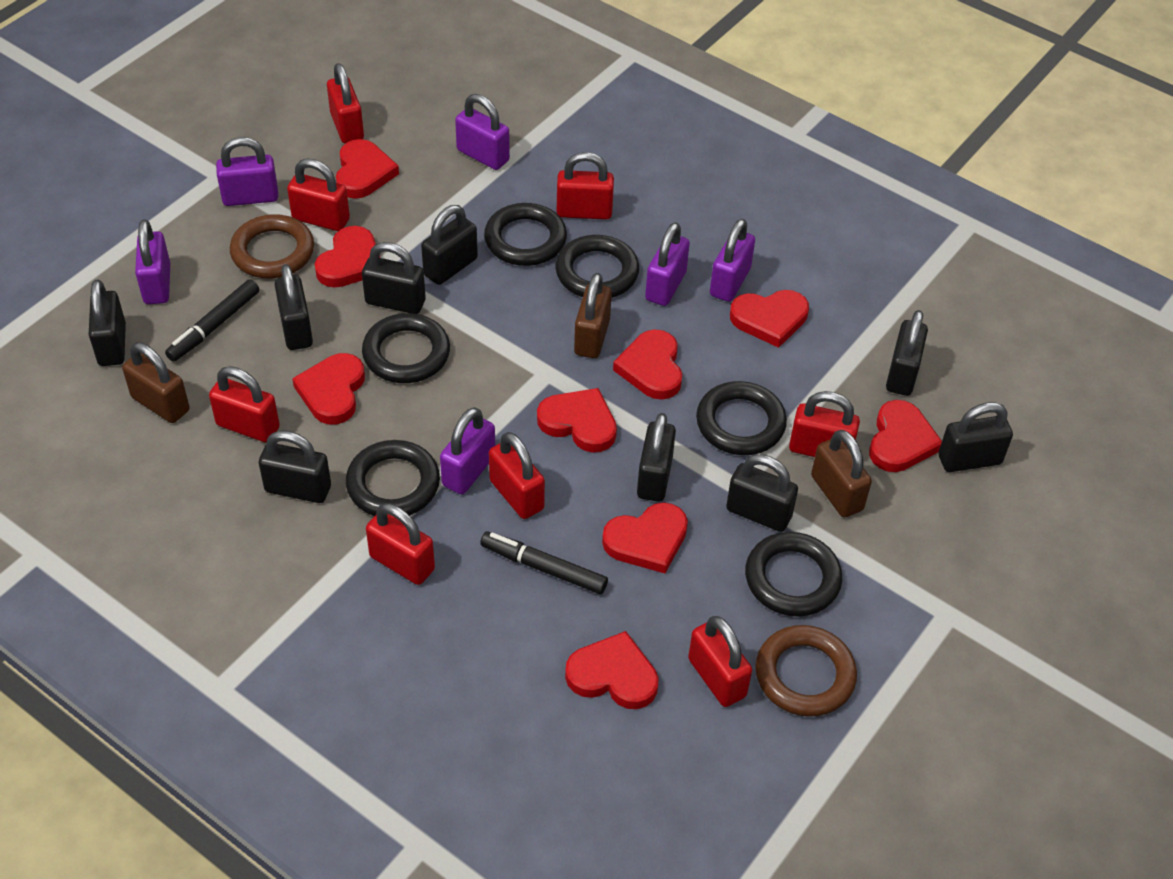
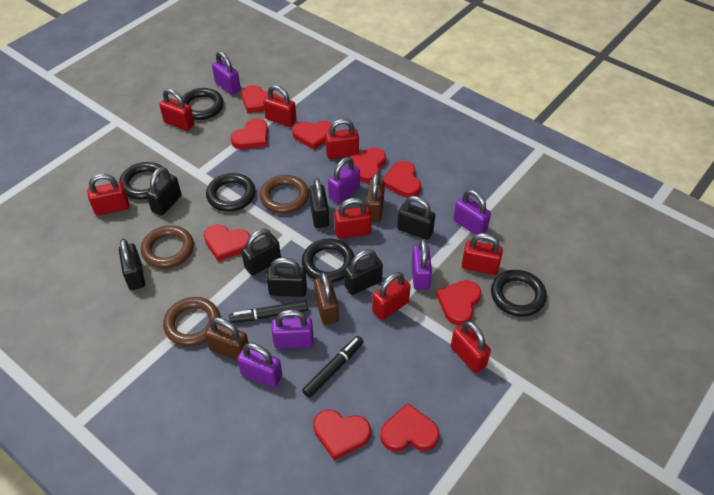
black padlock: [89,280,126,366] [259,430,331,503] [275,264,313,350] [362,242,426,314] [421,205,478,285] [637,413,676,502] [726,454,798,532] [886,310,928,396] [939,402,1013,472] = 9 -> [119,239,145,290] [146,167,181,216] [241,229,281,276] [266,257,307,297] [309,178,329,228] [344,249,383,295] [397,196,435,240] = 7
black ring: [346,440,440,516] [362,313,450,383] [484,203,567,266] [555,235,639,298] [696,381,787,455] [745,532,842,617] = 6 -> [119,162,164,200] [182,88,224,120] [206,173,256,212] [302,239,354,283] [491,270,547,317] = 5
brown ring: [230,214,314,279] [755,625,857,717] = 2 -> [141,225,194,269] [163,297,220,347] [260,175,309,214] = 3

